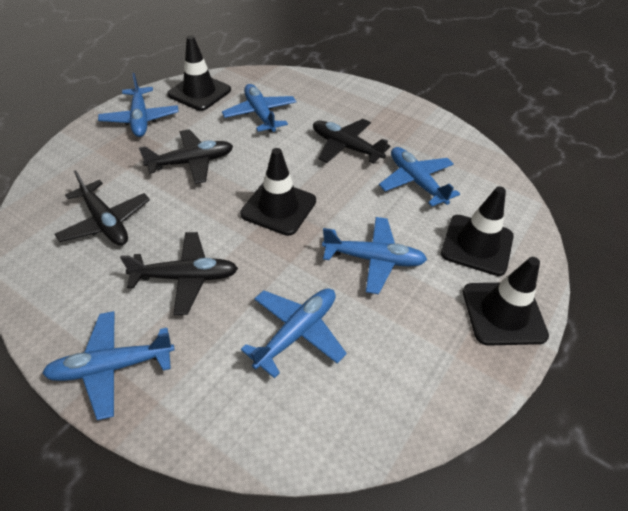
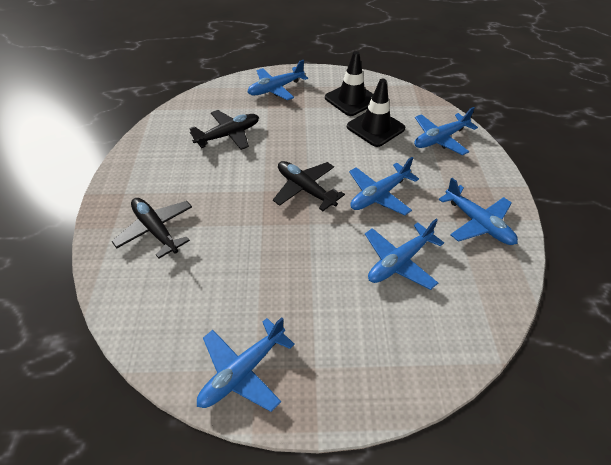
black plane: [55,170,150,245] [120,232,238,315] [139,129,233,184] [313,119,390,164] = 4 -> [112,198,192,259] [189,110,259,150] [273,161,345,211] = 3
black traffic cone: [167,35,231,111] [240,148,316,236] [441,186,514,276] [463,257,549,346] = 4 -> [325,51,373,116] [347,79,405,147] = 2

